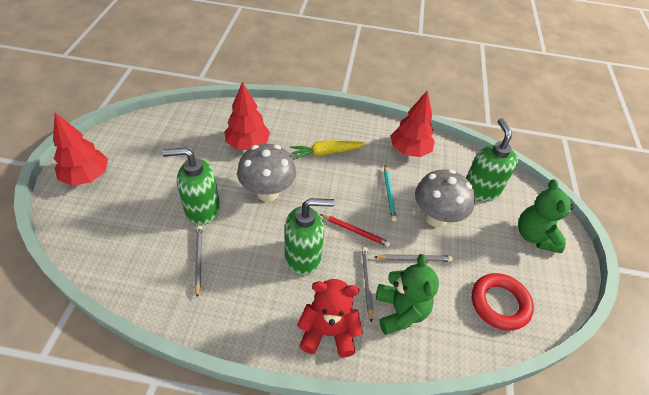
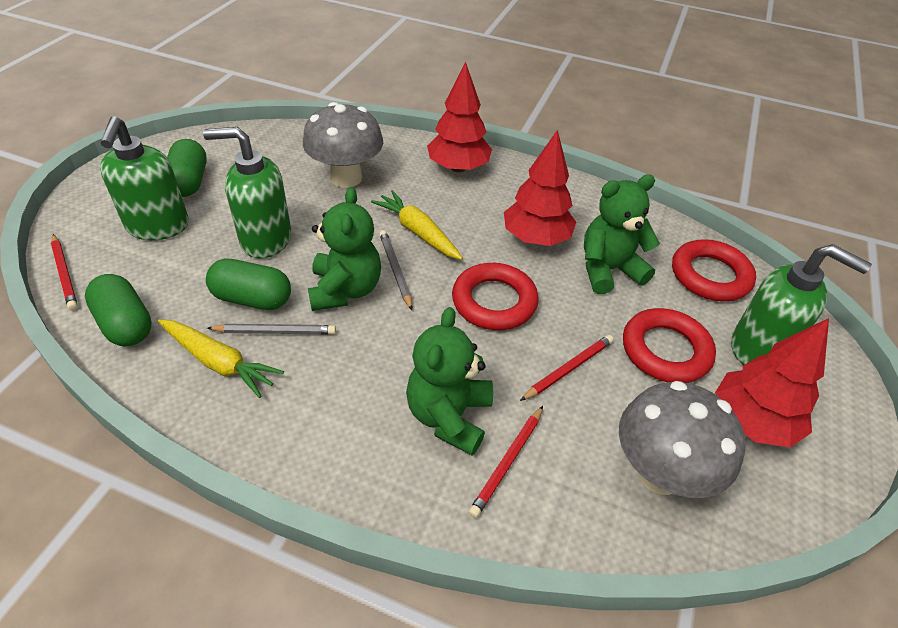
green capsule: none = 0 -> [85,274,152,346] [167,139,207,197] [206,259,291,310] = 3
green teddy bear: [376,254,439,335] [518,179,574,254] = 2 -> [308,187,381,311] [406,307,493,456] [584,174,660,294] = 3
grey pencil: [194,225,202,297] [362,247,373,323] [375,254,453,262] = 3 -> [207,324,336,334] [379,230,412,310] = 2
red pencil: [320,214,391,247] = 1 -> [51,234,78,311] [468,406,543,518] [520,335,614,401] = 3
red ring: [471,273,534,331] = 1 -> [452,263,539,330] [623,308,716,383] [672,239,756,301] = 3
red teddy bear: [297,279,363,358] = 1 -> none = 0
turquoise pencil: [384,166,397,221] = 1 -> none = 0
yellow carrot: [290,140,366,160] = 1 -> [158,319,284,398] [371,190,463,260] = 2

